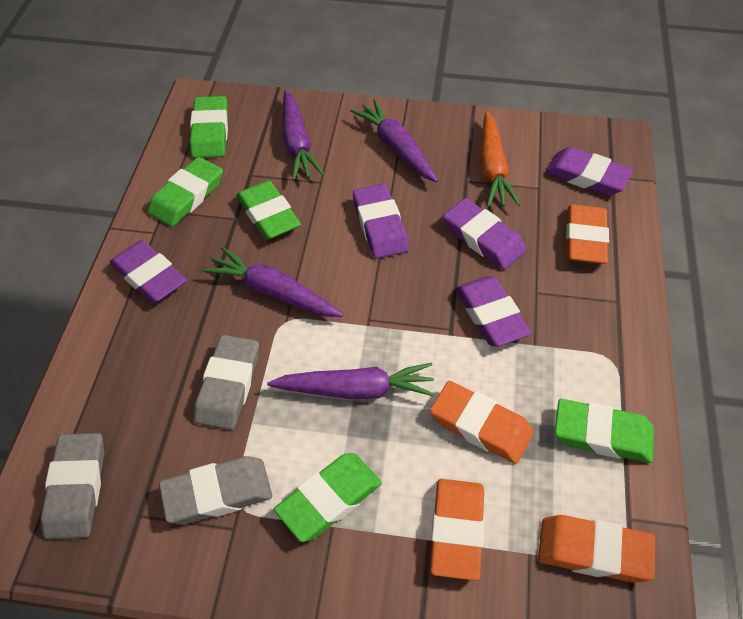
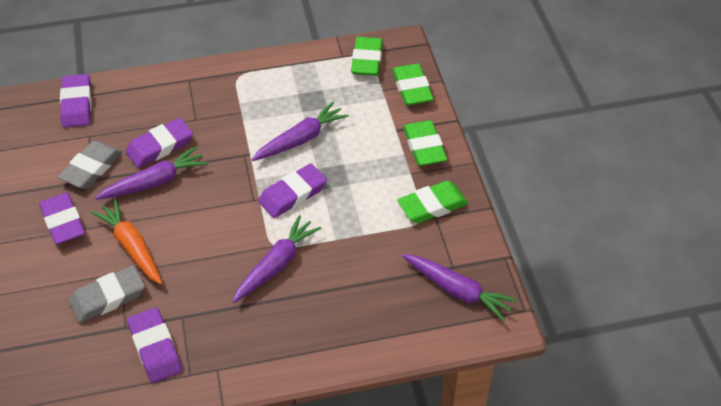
green eraser: [147,157,223,227] [190,96,228,158] [236,181,301,240] [274,453,382,542] [555,399,654,463] = 5 -> [351,37,383,76] [392,64,433,105] [397,180,468,223] [403,120,447,166] = 4
grey eraser: [40,433,104,539] [159,456,272,525] [194,335,259,430] = 3 -> [58,140,122,189] [69,266,145,323] = 2
orange eraser: [430,381,534,464] [430,479,484,581] [538,515,655,583] [566,204,609,264] = 4 -> none = 0

